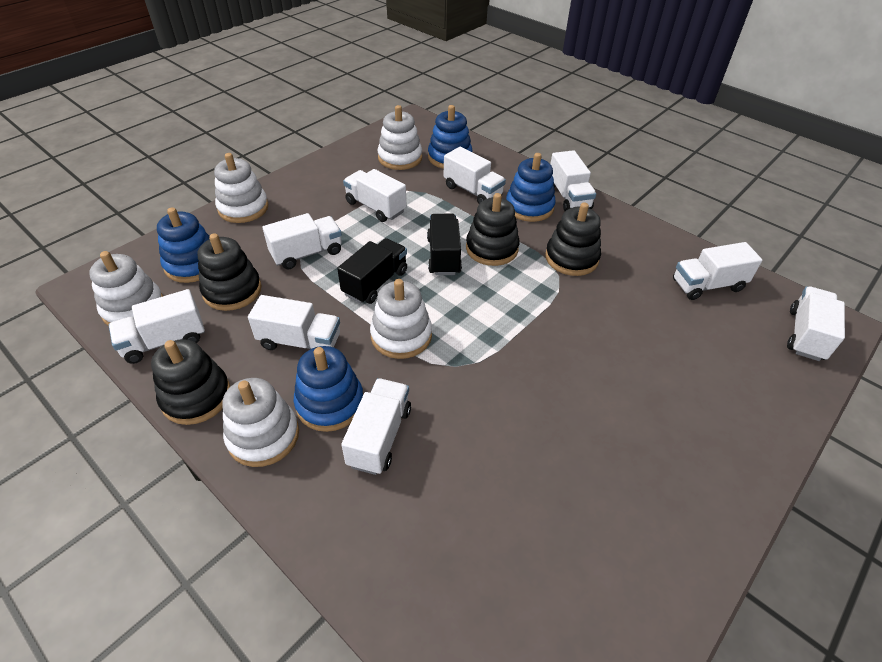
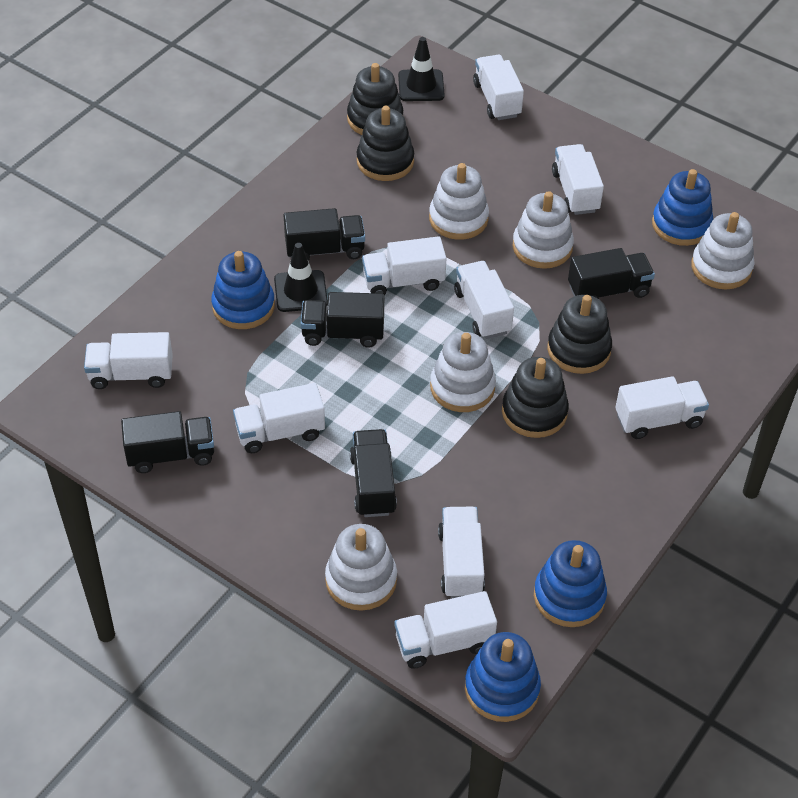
black traffic cone: none = 0 -> [274,243,328,312] [398,37,445,101] = 2
black truck: [337,238,407,304] [427,214,462,275] = 2 -> [121,411,214,473] [284,208,365,261] [300,292,384,348] [350,429,397,517] [568,248,655,299] = 5

